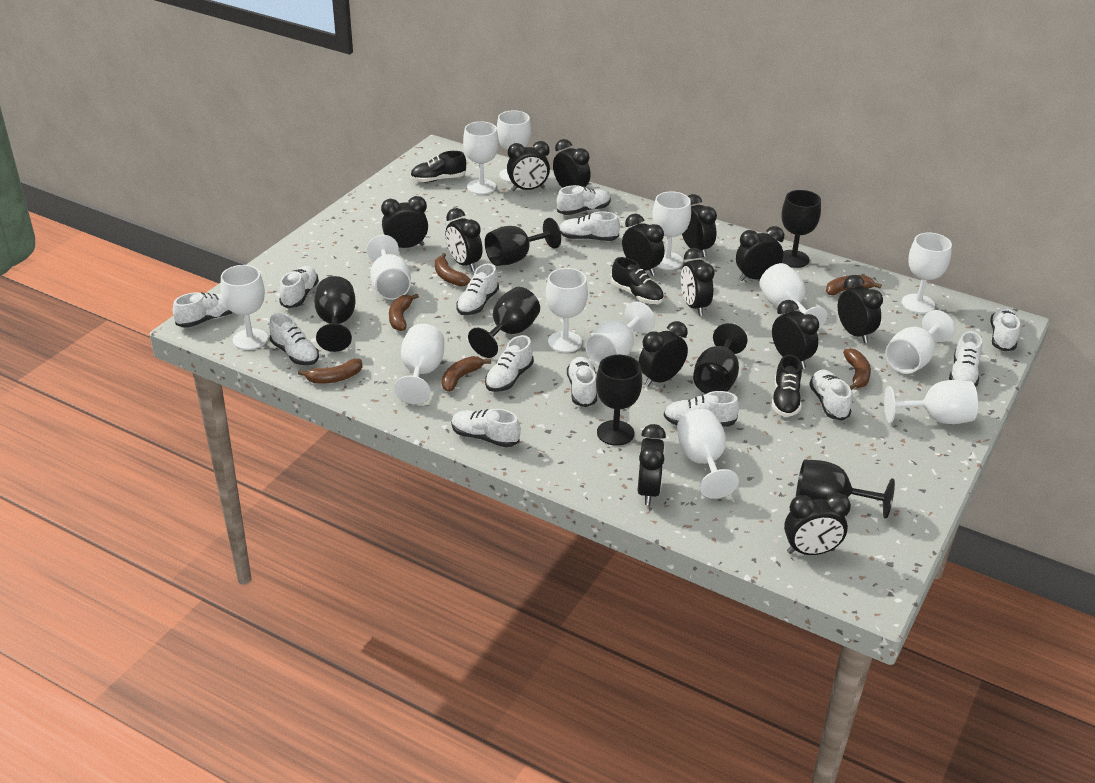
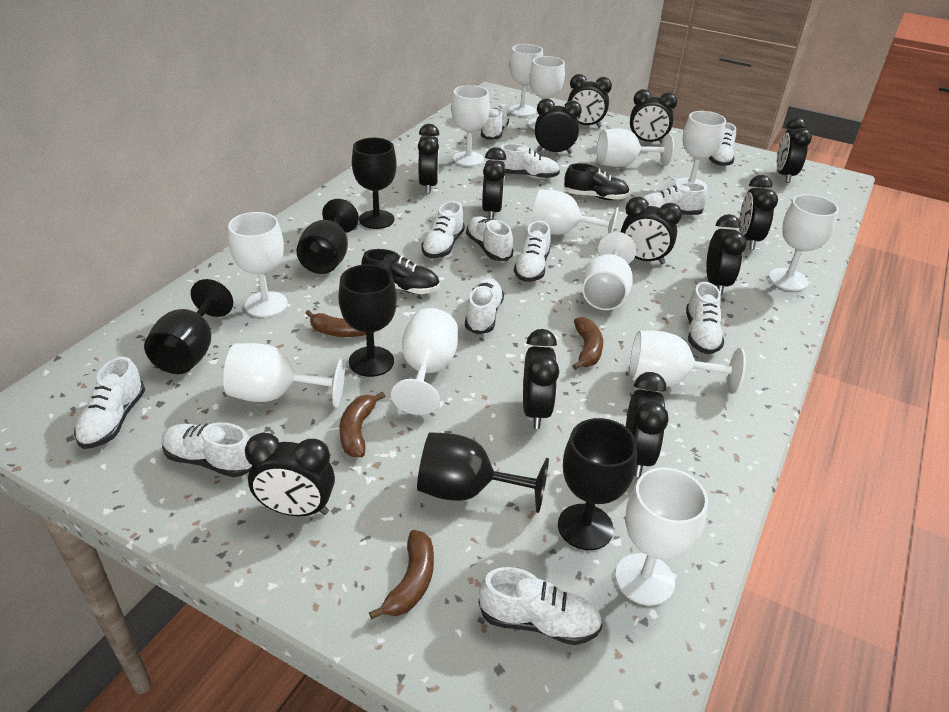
black clock: [381,196,428,248] [445,208,483,271] [507,141,550,191] [553,139,591,188] [622,213,664,276] [637,424,666,505] [639,321,688,387] [681,248,715,316] [682,194,717,257] [736,226,784,281] [772,300,819,369] [784,493,851,555] [838,275,883,343] = 13 -> [245,432,335,516] [418,124,440,194] [482,147,506,219] [523,329,559,429] [535,99,582,154] [568,74,612,128] [621,197,682,264] [626,372,669,477] [630,89,677,144] [706,214,747,295] [739,175,778,249] [777,117,812,183] = 12
black goblet: [314,276,356,352] [468,287,540,358] [485,218,561,266] [596,355,642,446] [693,323,748,394] [781,190,821,268] [796,459,895,518] = 7 -> [144,279,233,374] [297,199,359,274] [338,264,397,377] [352,138,397,229] [417,432,549,513] [558,418,637,550] = 6
black shoe: [410,151,466,182] [611,257,664,304] [772,354,802,417] = 3 -> [361,249,440,294] [564,163,630,200] = 2
brown banana: [298,359,363,384] [389,293,419,331] [435,253,471,286] [442,356,491,392] [826,275,882,295] [843,348,871,390] = 6 -> [305,310,374,337] [339,392,385,457] [369,530,434,620] [572,317,603,370] = 4
white shoe: [173,292,233,328] [269,313,319,365] [279,266,319,308] [451,409,521,447] [456,263,499,315] [485,335,534,392] [556,185,610,215] [559,211,620,241] [567,357,597,407] [664,391,739,426] [809,369,852,421] [949,331,982,387] [990,307,1020,351] = 13 -> [74,357,145,449] [162,422,252,477] [421,201,465,258] [465,278,504,334] [466,216,513,261] [479,567,603,645] [481,108,509,140] [497,144,560,179] [514,221,551,282] [643,183,708,215] [686,282,724,354] [709,122,736,166] = 12

